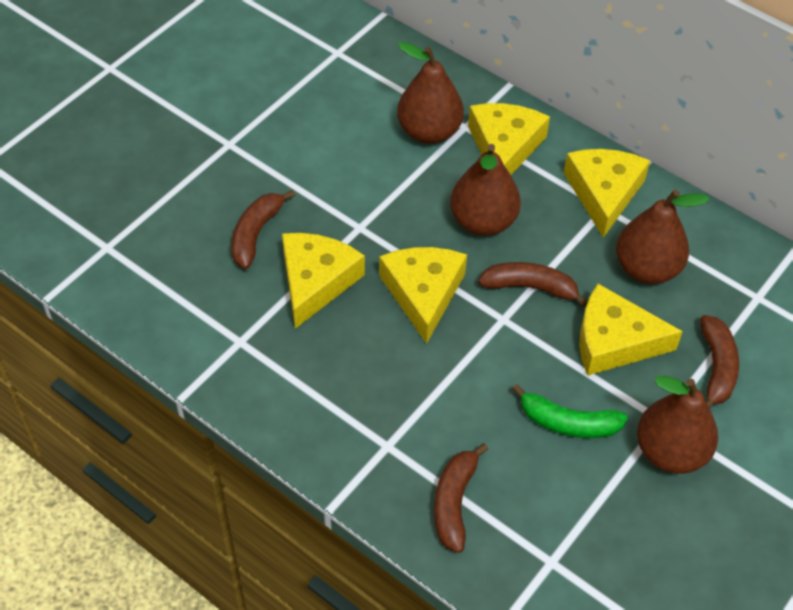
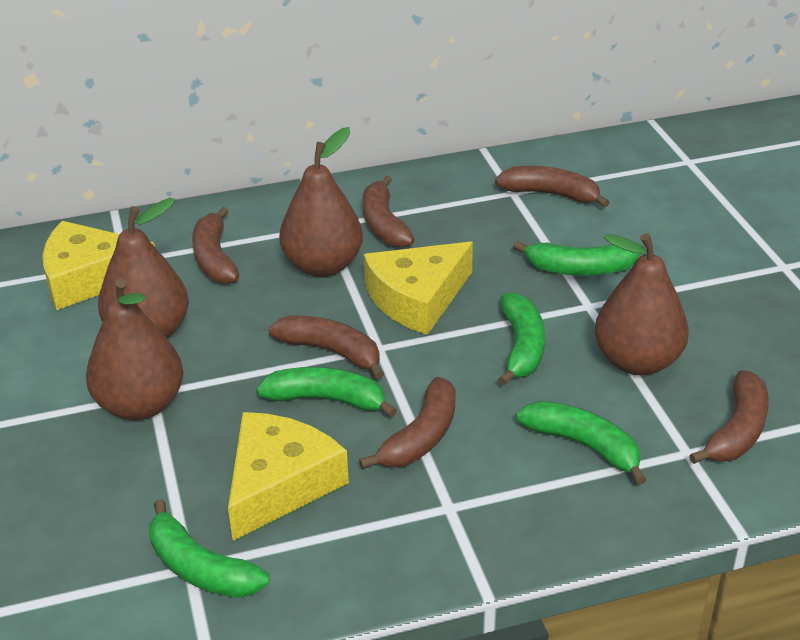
brown banana: [232,190,296,269] [434,443,488,553] [478,262,588,307] [700,315,739,408] = 4 -> [192,207,239,284] [268,315,384,379] [359,377,456,469] [363,175,415,248] [495,166,610,208] [689,370,769,464] = 6
green banana: [512,384,628,438] = 1 -> [149,499,269,598] [256,367,397,417] [498,292,545,386] [513,241,640,276] [516,401,647,485] = 5
yellow cheese: [282,233,365,329] [379,247,467,344] [468,103,550,175] [564,149,650,238] [579,284,683,376] = 5 -> [42,221,155,310] [228,412,349,541] [364,242,473,335] = 3

